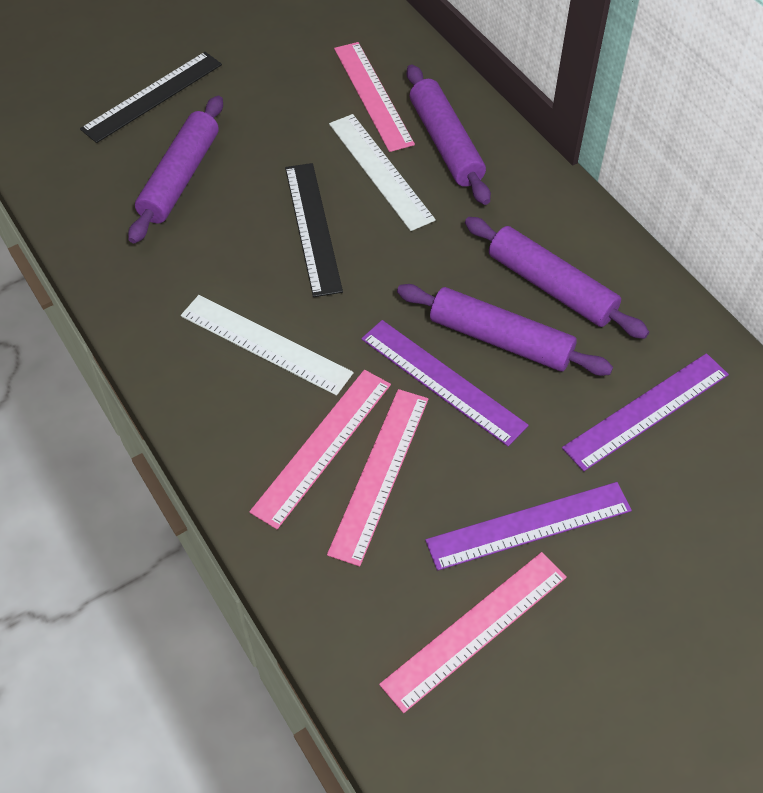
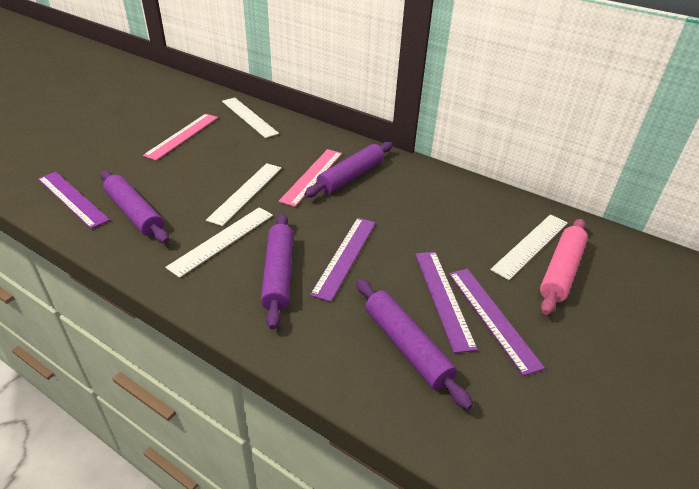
black ruler: [80,52,222,143] [285,163,343,297] = 2 -> none = 0
pink rolling pin: none = 0 -> [540,219,588,315] = 1
pink ruler: [249,370,391,529] [327,389,429,566] [334,42,415,152] [379,552,567,713] = 4 -> [143,114,218,160] [279,149,342,207] = 2
purple ruler: [361,320,529,447] [425,482,632,571] [562,353,729,472] = 3 -> [38,172,110,229] [310,218,376,302] [415,252,478,353] [449,269,545,376] = 4
white ruler: [181,295,354,396] [329,114,436,231] = 2 -> [165,207,273,278] [206,163,281,226] [222,97,279,138] [490,214,568,280] = 4

